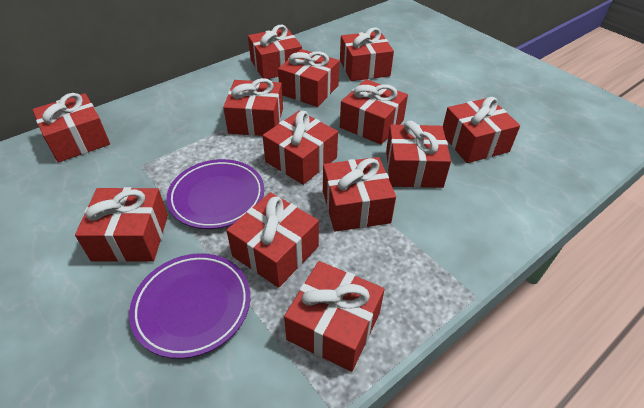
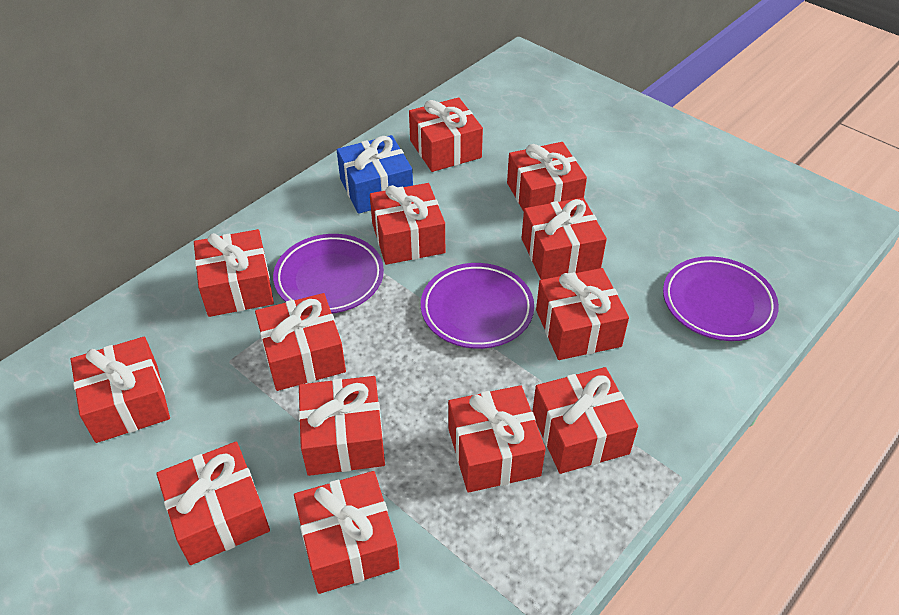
blue gift: none = 0 -> [337,135,413,214] = 1
purple plate: [129,253,250,359] [166,159,264,229] = 2 -> [273,234,384,313] [421,263,534,349] [663,256,779,341] = 3

